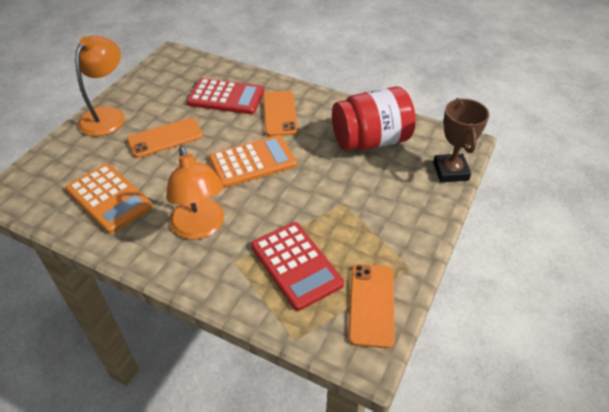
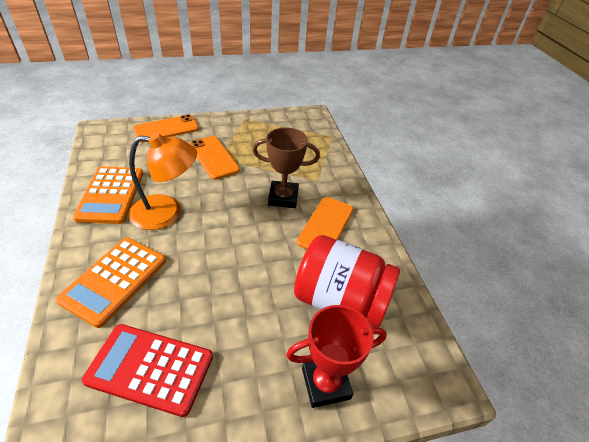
orange lamp: [75,35,125,136] [166,146,224,239] = 2 -> [129,133,197,230] = 1
red calculator: [187,78,264,114] [251,222,344,311] = 2 -> [82,324,213,417] = 1
red trophy: none = 0 -> [286,305,387,408] = 1

